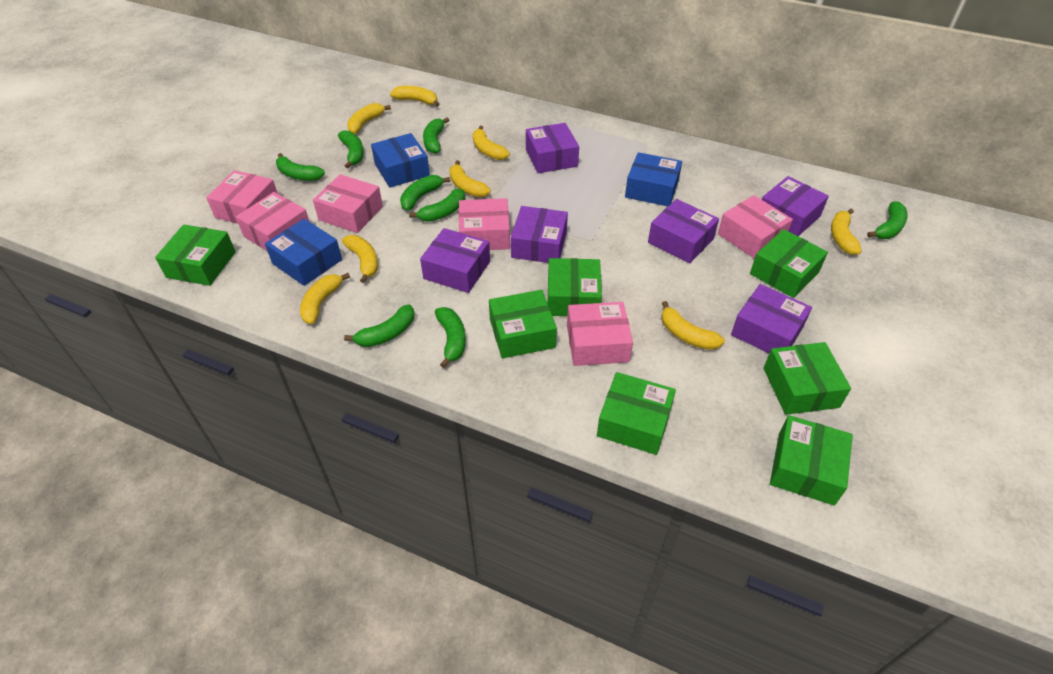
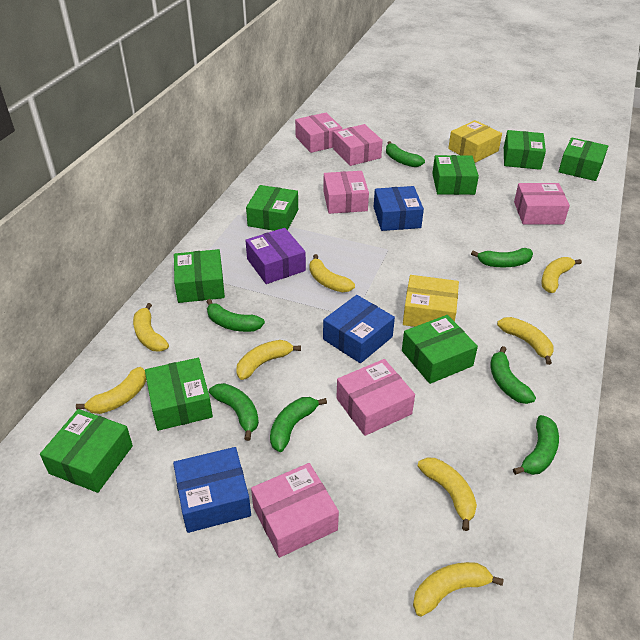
green banana: [276,153,325,181] [338,130,364,168] [344,304,415,347] [400,175,450,211] [409,188,465,222] [423,117,449,154] [435,307,466,368] [867,201,908,239] = 8 -> [206,299,265,332] [209,383,259,441] [270,397,327,452] [386,141,425,167] [471,248,533,267] [490,346,536,404] [513,415,559,475] = 7
green box: [155,224,236,286] [489,290,557,358] [548,258,602,316] [597,372,676,455] [750,229,828,298] [763,342,851,415] [770,415,853,506] = 7 -> [40,409,133,493] [145,358,213,431] [174,249,225,303] [246,185,298,231] [402,315,478,384] [432,155,479,195] [504,130,546,170] [558,137,608,181] = 8
purple box: [420,228,490,293] [511,206,568,263] [526,123,579,173] [648,199,719,263] [731,284,812,353] [762,176,829,236] = 6 -> [245,228,306,284] = 1
yellow box: none = 0 -> [403,275,459,327] [448,120,502,163] = 2

